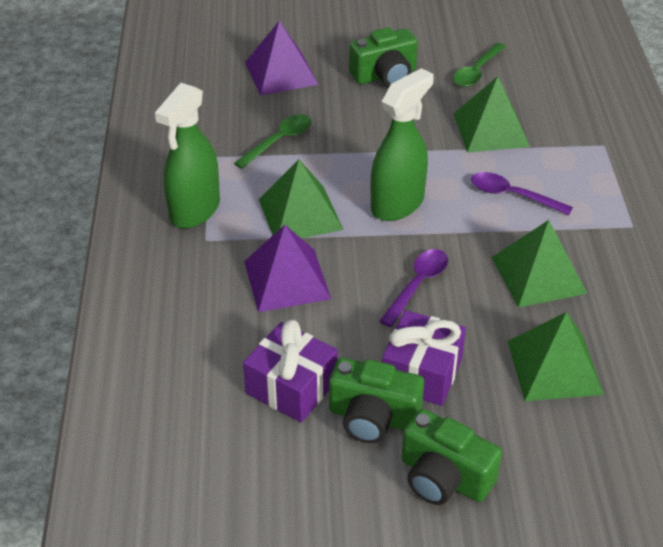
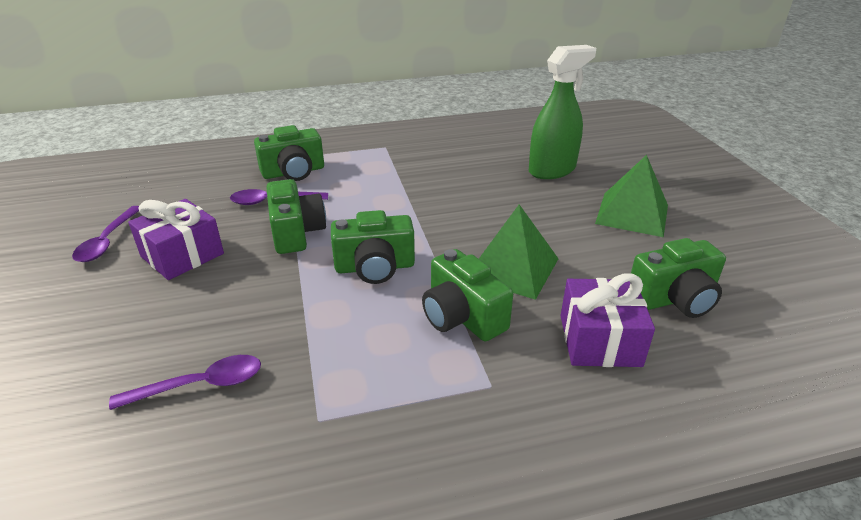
green camera: [329,358,424,443] [349,27,418,87] [402,409,502,505] = 3 -> [254,125,324,181] [266,179,326,254] [331,210,415,284] [422,249,513,341] [631,238,726,318] = 5
green pyramid: [259,160,344,239] [453,76,530,152] [491,220,588,308] [507,312,604,401] = 4 -> [479,204,559,300] [595,155,668,237] = 2
green spoon: [234,114,312,169] [453,43,506,87] = 2 -> none = 0
green spray bottle: [154,83,220,229] [370,68,434,221] = 2 -> [529,45,596,179] = 1
purple pyramid: [244,225,331,312] [245,20,319,96] = 2 -> none = 0
purple spoon: [379,249,448,327] [471,172,573,215] = 2 -> [72,206,139,262] [109,355,261,410] [230,189,328,205] = 3

